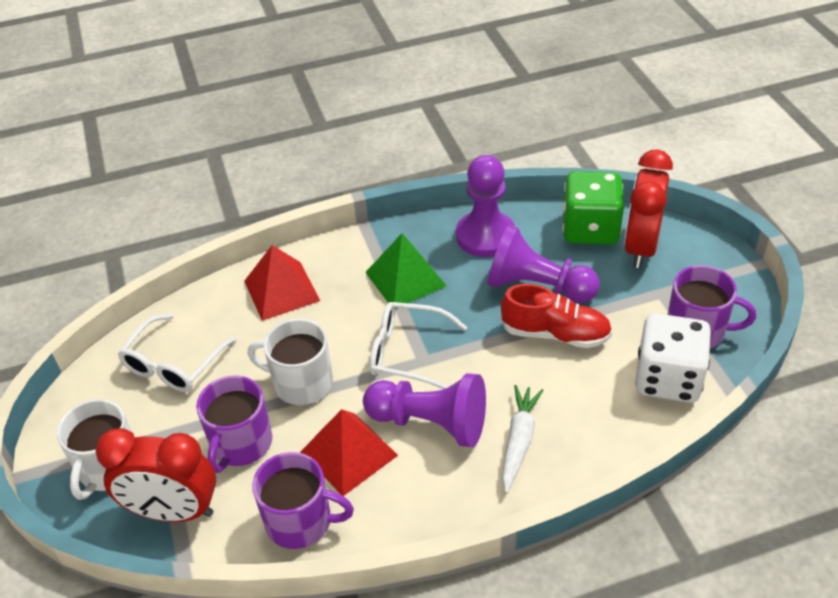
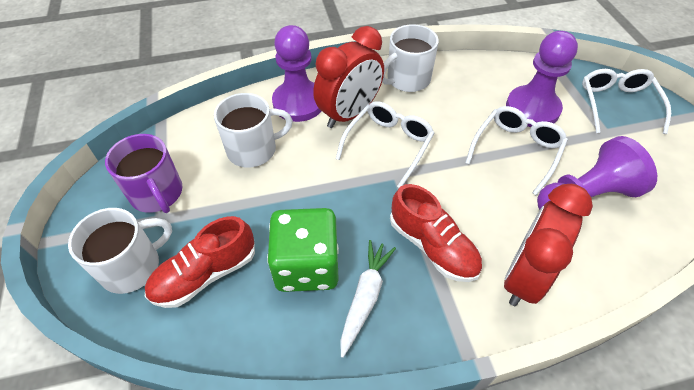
green pyramid: [365,233,446,309] = 1 -> none = 0
purple mug: [196,375,272,473] [252,452,354,549] [668,265,756,348] = 3 -> [105,134,182,213] = 1
red pyramid: [244,245,320,321] [300,409,398,496] = 2 -> none = 0
red shoe: [501,284,612,348] = 1 -> [144,216,255,308] [390,184,482,282] = 2
white dice: [635,313,711,403] = 1 -> none = 0
white glasses: [118,314,237,392] [370,302,467,389] = 2 -> [336,101,434,188] [465,106,568,195] [582,69,671,134] = 3
white mug: [56,399,132,500] [248,319,333,405] = 2 -> [68,208,172,294] [214,93,293,168] [382,24,439,92] = 3

